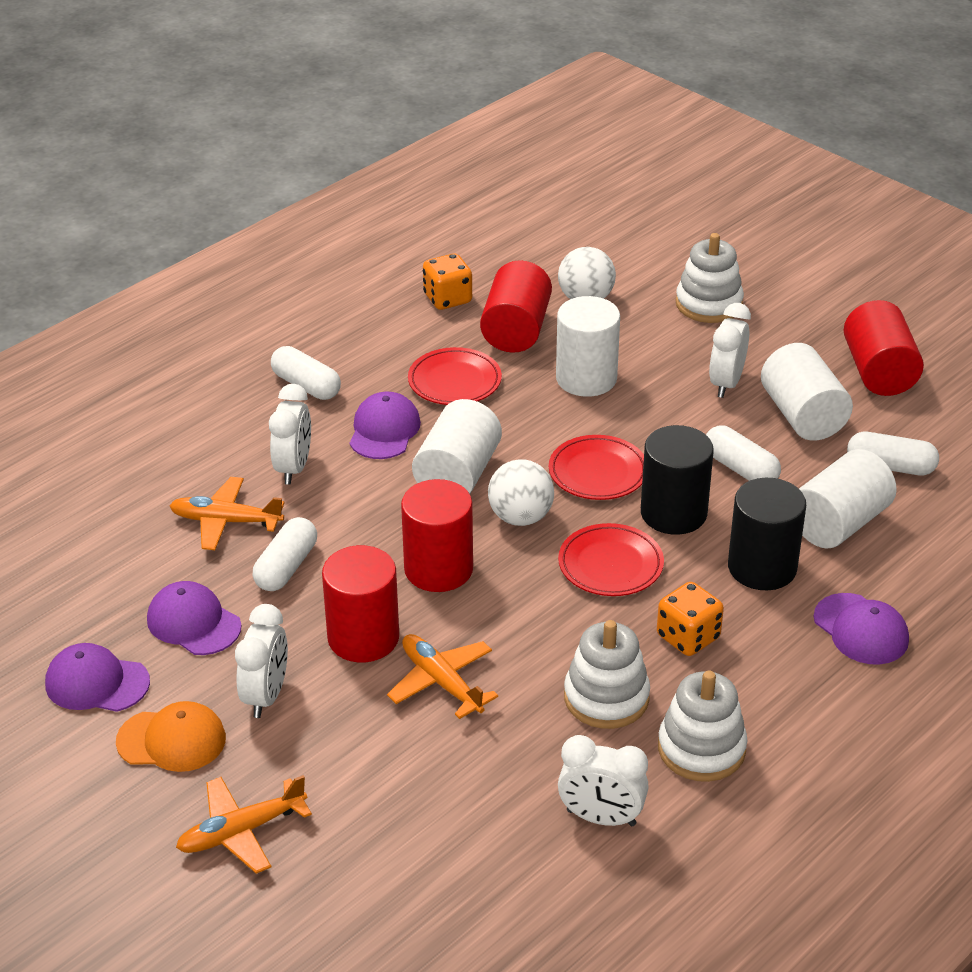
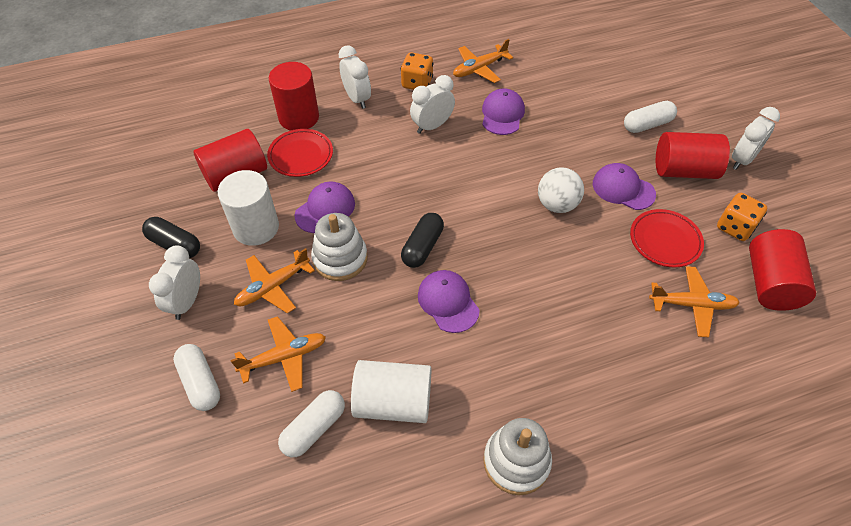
black capsule: none = 0 -> [142,217,200,258] [401,213,444,268] = 2
black cylinder: [641,425,714,535] [728,478,806,590] = 2 -> none = 0
orange cap: [116,701,226,772] = 1 -> none = 0
orange plane: [170,477,285,550] [176,775,312,874] [387,634,498,719] = 3 -> [231,316,326,392] [234,248,315,314] [453,39,513,83] [649,266,740,337] = 4
red plate: [408,347,502,405] [549,435,644,500] [558,523,664,596] = 3 -> [267,129,333,177] [630,209,704,267] = 2
white ball: [488,459,554,526] [558,247,616,299] = 2 -> [538,168,584,213] = 1
white capsule: [253,517,317,591] [271,346,341,400] [706,426,781,481] [847,432,939,476] = 4 -> [173,344,220,411] [278,390,345,457] [624,101,677,133] = 3
white cylinder: [412,399,502,494] [556,296,620,397] [761,343,853,441] [799,449,897,549] = 4 -> [218,170,279,246] [351,360,431,423] = 2
white stacking toy: [564,620,650,729] [658,671,748,782] [676,233,744,323] = 3 -> [311,213,367,281] [483,418,552,495] = 2

